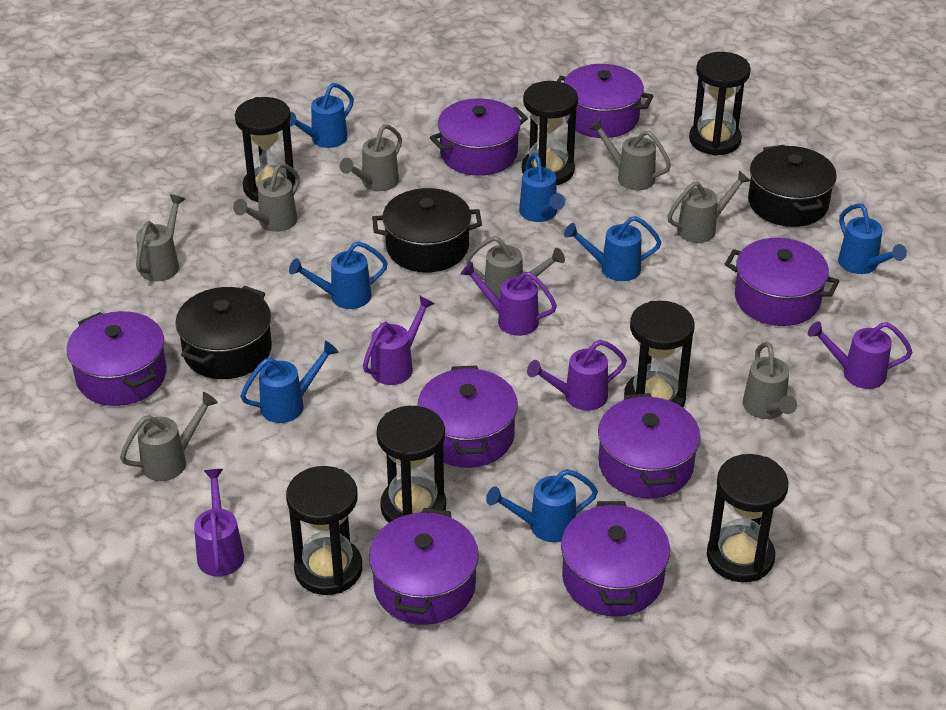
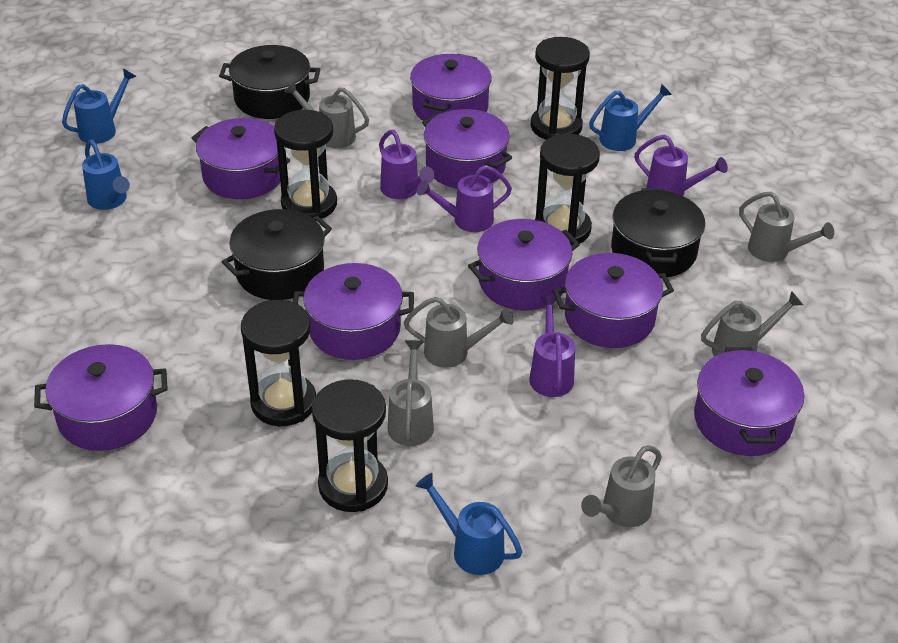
black hourglass: [235,97,295,202] [286,466,362,595] [377,406,446,523] [522,81,578,185] [624,301,695,407] [689,52,751,156] [707,454,789,582] = 7 -> [241,300,316,426] [274,110,337,219] [312,379,388,512] [531,37,590,140] [535,134,600,246] = 5
blue watering can: [240,341,339,423] [289,241,388,309] [290,83,354,148] [486,469,598,542] [519,153,565,222] [564,216,662,281] [838,203,907,274] = 7 -> [62,68,137,144] [82,139,130,210] [416,473,522,575] [589,84,672,151] = 4
grey watering can: [120,392,218,481] [136,194,185,281] [233,163,300,232] [340,124,402,191] [466,236,565,299] [589,119,671,190] [667,170,750,243] [743,342,797,419] = 8 -> [284,81,369,148] [388,340,434,446] [404,297,514,368] [581,445,662,527] [701,291,803,357] [739,192,834,262] = 6
purple watering can: [194,469,244,577] [363,296,435,385] [461,262,557,336] [527,340,627,410] [808,321,912,389] = 5 -> [379,130,435,199] [417,165,512,232] [529,295,575,397] [635,134,728,196] = 4

